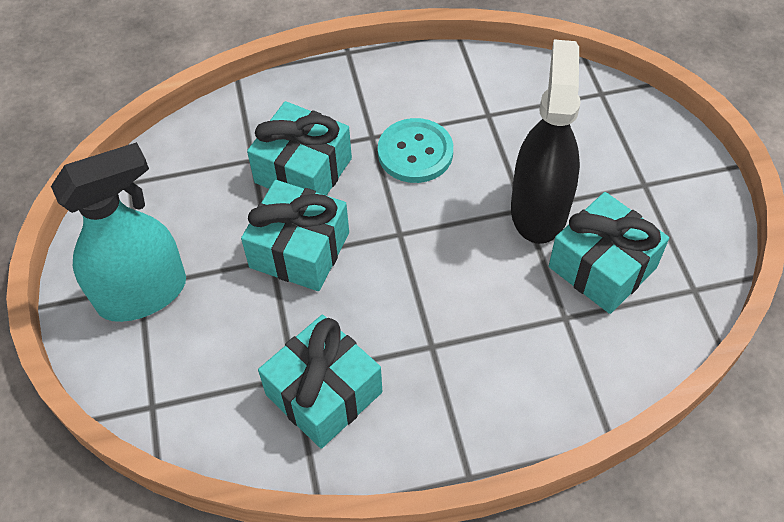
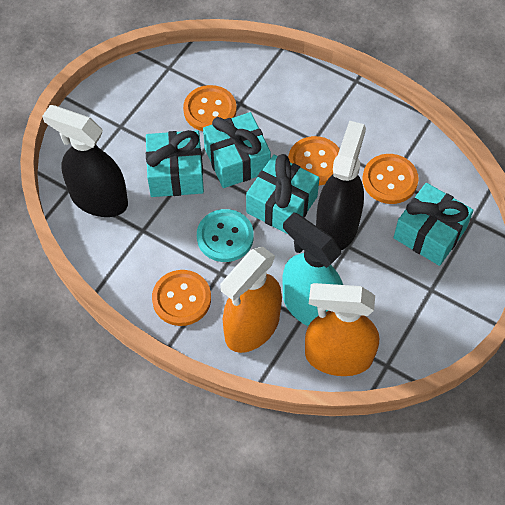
black spray bottle: [511,39,581,244] = 1 -> [42,105,128,217] [316,121,366,250] = 2
orange button: none = 0 -> [152,270,211,326] [183,85,237,131] [288,136,340,186] [363,154,419,204] = 4
orange spray bottle: none = 0 -> [220,247,282,353] [305,283,379,376] = 2

